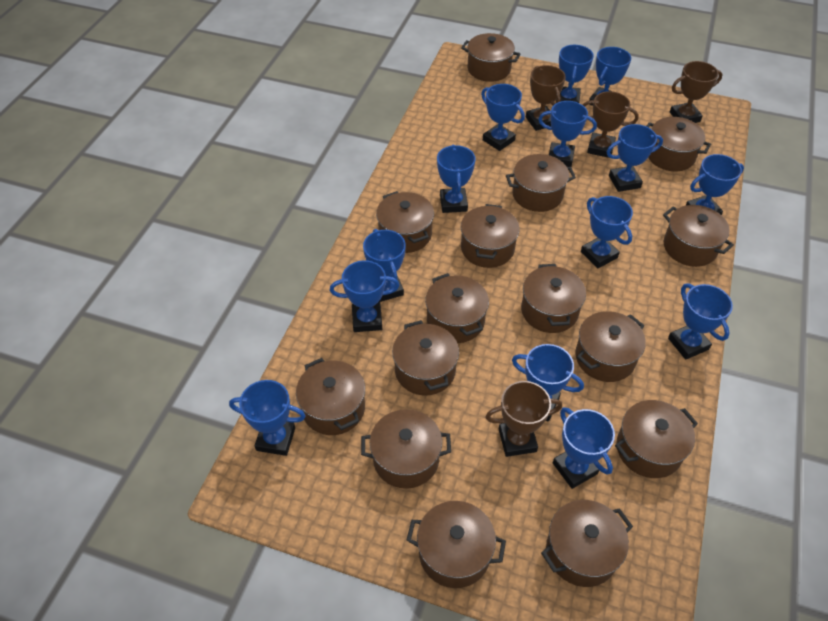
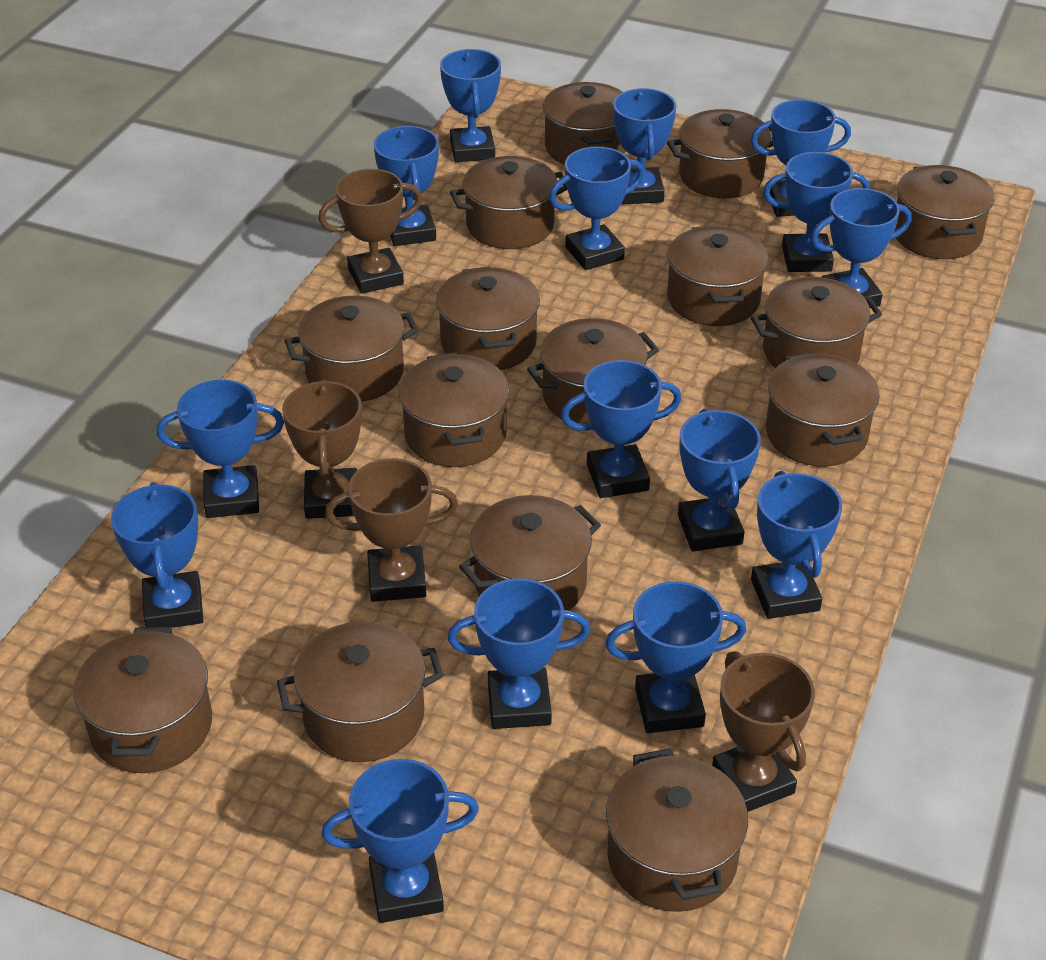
blue trophy: [229,380,306,456] [330,260,400,332] [363,229,406,302] [437,144,475,213] [481,84,525,151] [512,344,584,421] [538,101,597,167] [553,407,615,489] [556,45,594,103] [581,196,633,268] [589,47,631,106] [607,124,663,192] [668,283,733,360] [686,154,744,215] = 14 -> [111,482,203,628] [157,380,284,518] [321,759,479,923] [373,126,439,246] [440,49,501,162] [447,578,590,729] [549,147,644,270] [561,360,682,498] [605,581,746,733] [613,88,676,205] [678,409,761,551] [751,100,851,217] [751,471,842,619] [763,152,869,272] [811,188,911,308] = 15

